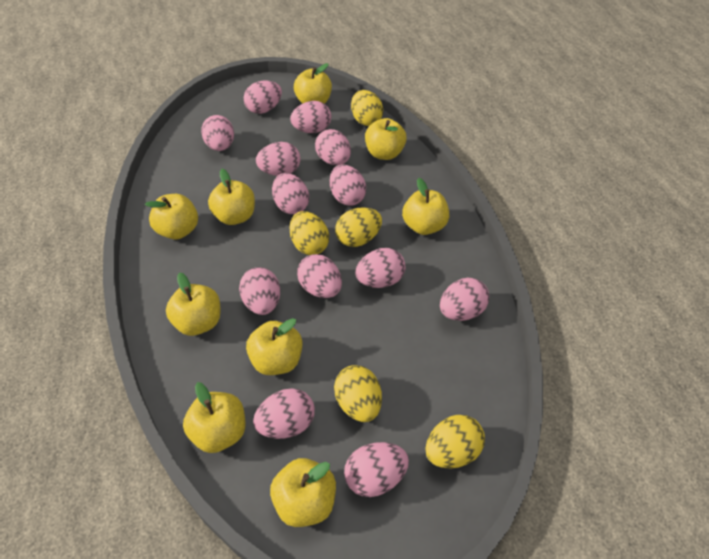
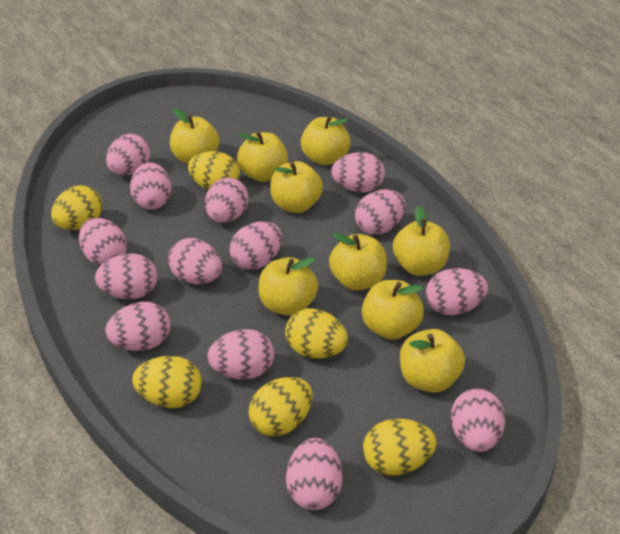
pink egg: [201,115,234,151] [239,267,280,315] [244,80,282,114] [253,388,315,439] [256,142,300,176] [272,173,309,214] [290,101,331,133] [297,254,342,298] [315,129,351,165] [330,165,366,206] [344,442,409,497] [355,248,406,288] [440,278,489,321] = 13 -> [79,218,127,266] [95,254,157,299] [105,302,171,351] [106,134,151,175] [130,162,172,210] [168,238,222,284] [205,178,249,223] [207,329,274,380] [230,221,282,270] [286,438,343,510] [331,152,385,193] [355,189,405,235] [426,268,488,315] [451,388,505,452] = 14
yellow egg: [289,211,329,255] [334,365,382,422] [335,207,382,247] [351,90,383,126] [425,415,485,469] = 5 -> [51,185,102,230] [132,356,202,408] [188,151,240,190] [249,377,313,436] [285,309,348,358] [363,419,436,475] = 6

